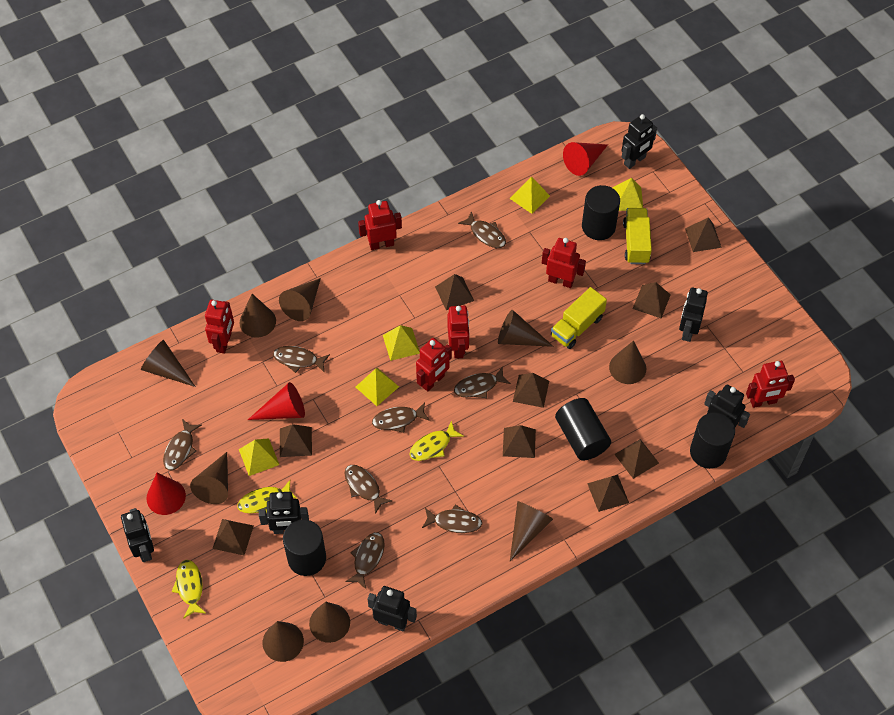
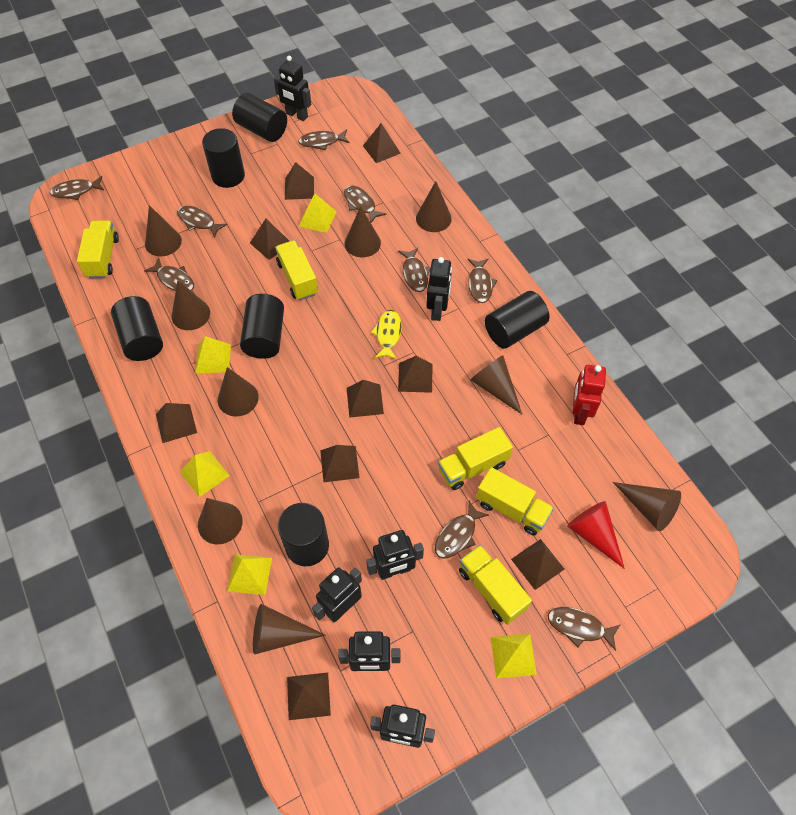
black cylinder: [283,519,326,576] [555,398,611,461] [582,185,620,240] [690,412,735,469] = 4 -> [111,296,163,361] [202,128,245,188] [232,93,287,142] [240,294,284,359] [278,503,329,566] [485,291,549,349] = 6
brown fish: [163,419,202,470] [273,346,330,373] [344,465,392,514] [345,532,385,590] [372,402,430,433] [422,504,482,533] [454,366,511,398] [458,211,506,248] = 8 -> [50,176,104,200] [144,258,194,291] [177,206,227,238] [298,129,350,150] [344,185,386,223] [398,248,431,292] [435,501,489,559] [468,258,498,303] [548,607,620,651] = 9
red cone: [146,473,186,515] [248,382,305,420] [563,142,608,176] = 3 -> [567,501,625,569] = 1
red robot: [205,300,234,354] [358,200,402,250] [416,338,452,392] [448,306,469,359] [542,238,586,288] [746,361,795,408] = 6 -> [572,365,606,425] = 1
yellow fish: [172,560,206,619] [237,480,297,514] [409,421,464,461] = 3 -> [371,310,402,360] = 1
yellow truck: [551,287,607,349] [623,208,652,264] = 2 -> [77,220,119,278] [275,240,318,300] [438,427,513,490] [459,545,532,625] [476,467,554,536] = 5

